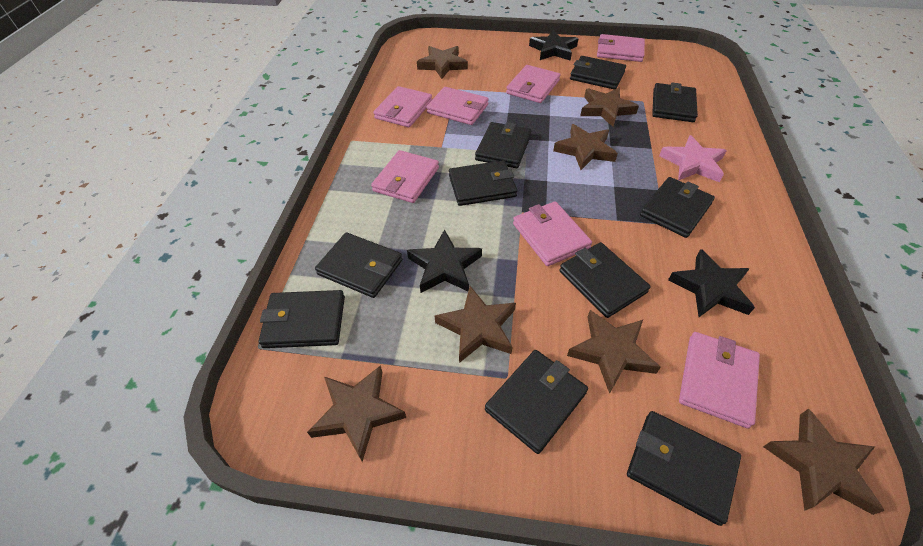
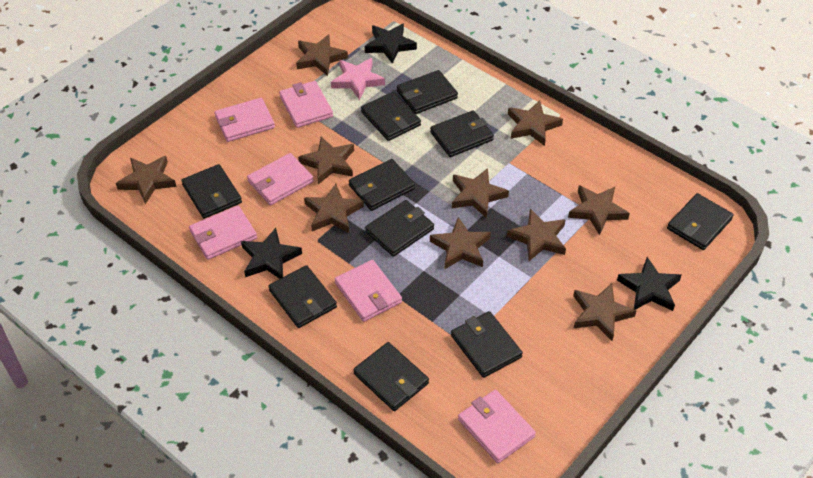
brown star: [307,365,406,462] [417,46,468,79] [435,286,516,363] [553,124,618,170] [567,310,661,394] [580,88,639,127] [763,409,884,515] = 7 -> [116,156,177,204] [296,34,348,76] [298,137,354,184] [304,184,364,233] [430,217,491,269] [452,168,509,219] [507,209,566,261] [508,100,563,146] [568,185,630,235] [573,283,637,341] = 10
pink wallet: [371,150,439,203] [373,86,432,127] [426,87,489,125] [506,65,560,103] [513,201,592,266] [597,34,645,62] [679,332,760,428] = 7 -> [189,205,257,260] [215,98,275,142] [247,153,314,205] [279,81,333,128] [335,260,402,322] [458,390,536,463] = 6

